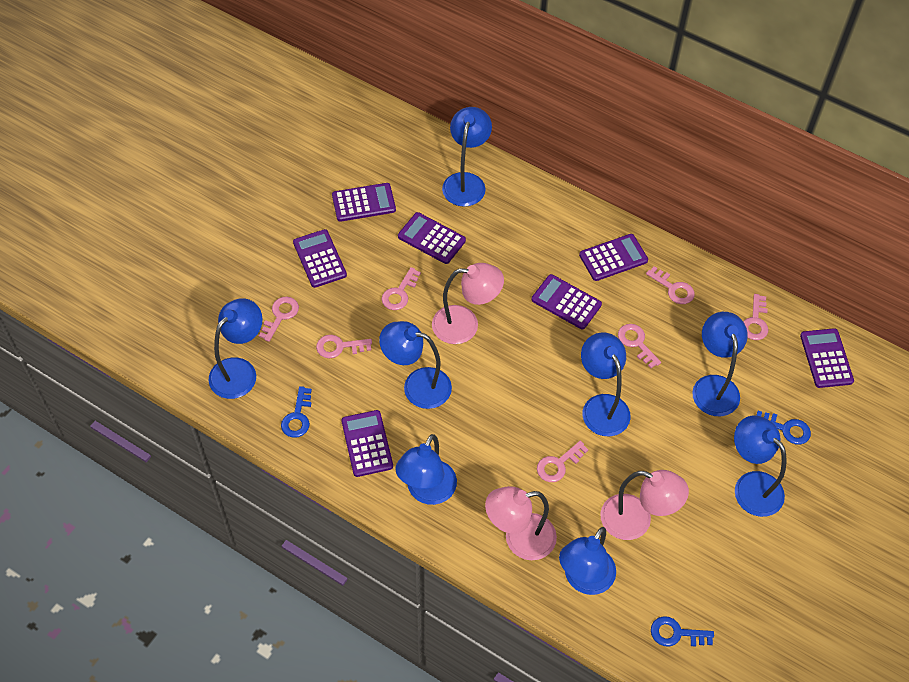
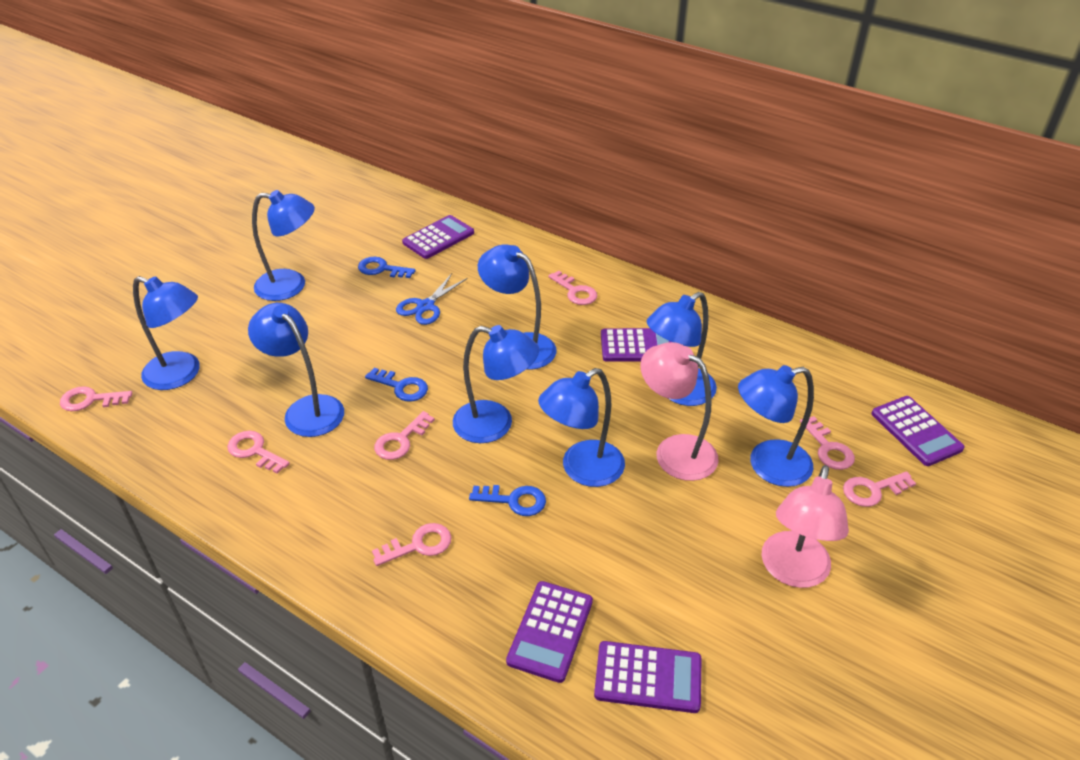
blue scissors: none = 0 -> [396,273,467,325] = 1
pink lamp: [432,263,504,344] [485,486,557,560] [600,470,689,540] = 3 -> [640,342,719,481] [761,465,849,588] = 2
purple calculator: [293,229,347,288] [332,183,396,222] [341,410,393,477] [398,212,466,264] [531,274,602,330] [579,234,648,281] [800,328,854,388] = 7 -> [402,215,474,259] [506,581,593,683] [594,641,701,713] [601,328,671,362] [871,396,965,466] = 5

